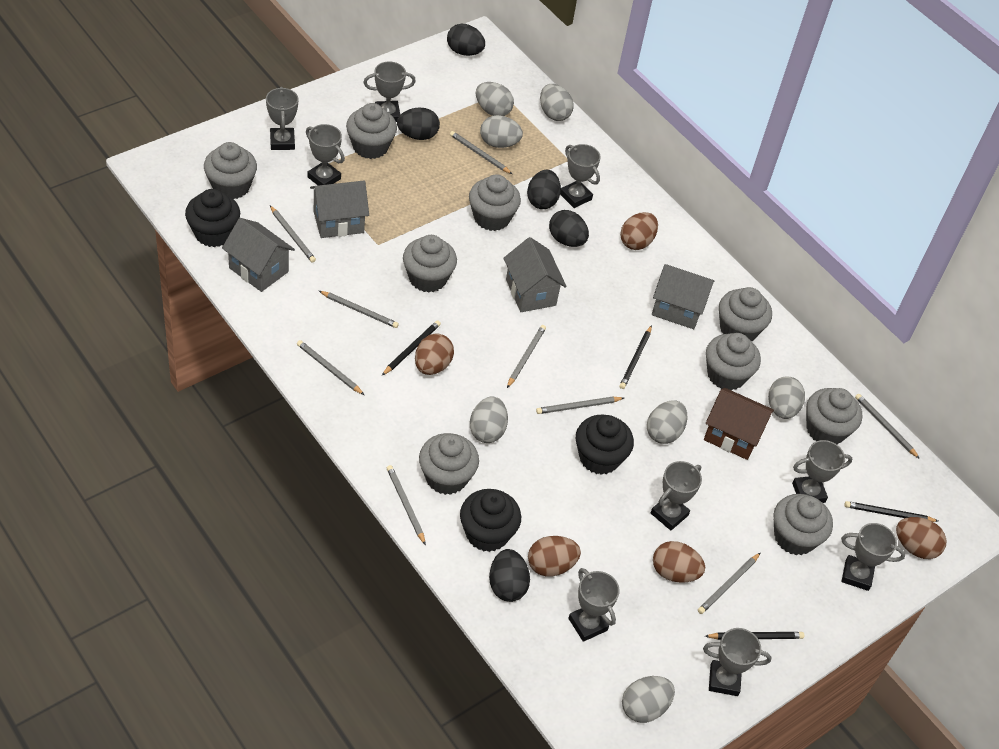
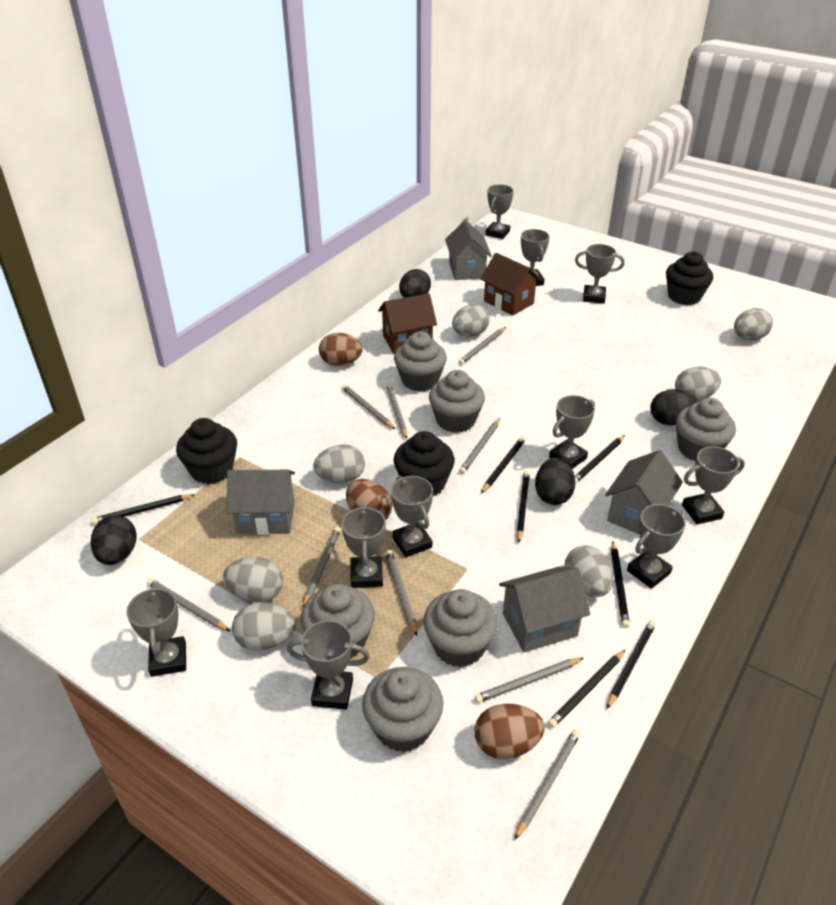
black egg: [397,108,440,140] [447,23,485,56] [489,549,530,602] [527,170,561,209] [549,210,589,247] = 5 -> [90,515,137,565] [399,269,431,298] [535,458,575,505] [650,389,699,425] = 4
black pencil: [382,320,441,375] [619,325,652,389] [705,632,805,640] [844,501,938,522] = 4 -> [91,494,195,524] [481,436,526,493] [517,471,530,542] [548,650,625,728] [575,435,625,484] [607,620,656,709] [611,541,630,628] = 7
brown egg: [415,333,454,375] [528,536,581,577] [620,212,658,250] [653,541,705,583] [896,517,947,559] = 5 -> [319,333,363,366] [346,479,392,520] [475,704,545,759] = 3
brown house: [704,388,774,460] = 1 -> [378,293,437,354] [480,253,541,316] = 2
grey cupcake: [204,142,257,199] [346,103,397,159] [403,235,457,293] [419,433,479,495] [469,174,521,231] [706,333,761,391] [719,287,772,341] [774,494,833,555] [806,388,862,444] = 9 -> [301,584,375,659] [362,667,443,752] [394,332,447,392] [423,589,498,667] [429,370,485,433] [676,398,736,462] = 6
grey trophy: [266,87,299,150] [306,124,345,186] [363,61,416,122] [560,144,600,208] [568,568,619,642] [651,461,702,531] [703,628,771,696] [792,440,852,503] [841,523,905,591] = 9 -> [126,585,186,677] [287,620,370,710] [341,505,386,588] [391,476,433,557] [485,184,514,239] [521,229,550,286] [549,395,595,469] [575,244,624,304] [627,504,686,589] [682,446,745,524] = 10

